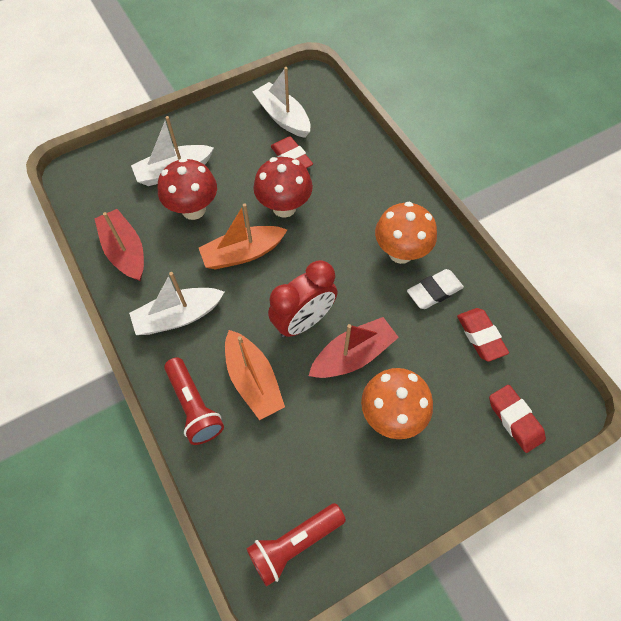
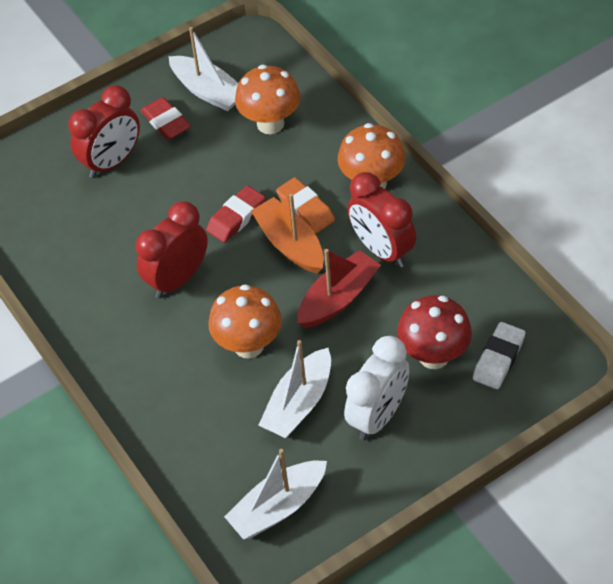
orange boat: [199,203,287,270] [225,330,285,420] = 2 -> [251,194,324,274] = 1
orange eraser: none = 0 -> [276,177,335,233] = 1
orange mushroom: [361,368,433,439] [375,202,437,264] = 2 -> [208,284,282,359] [235,65,300,134] [338,123,406,189] = 3
red boat: [94,209,144,281] [309,317,399,378] = 2 -> [297,249,381,328] = 1
red clock: [268,260,338,337] = 1 -> [68,85,140,178] [136,201,208,298] [348,172,416,267] = 3
red eraser: [271,136,313,168] [457,308,509,362] [489,385,546,453] = 3 -> [141,97,191,140] [206,185,265,243] = 2
red flashlight: [164,357,224,445] [246,503,346,587] = 2 -> none = 0
red mushroom: [158,158,217,220] [253,157,313,218] = 2 -> [397,295,472,369] = 1
white clock: none = 0 -> [344,336,410,440] = 1

